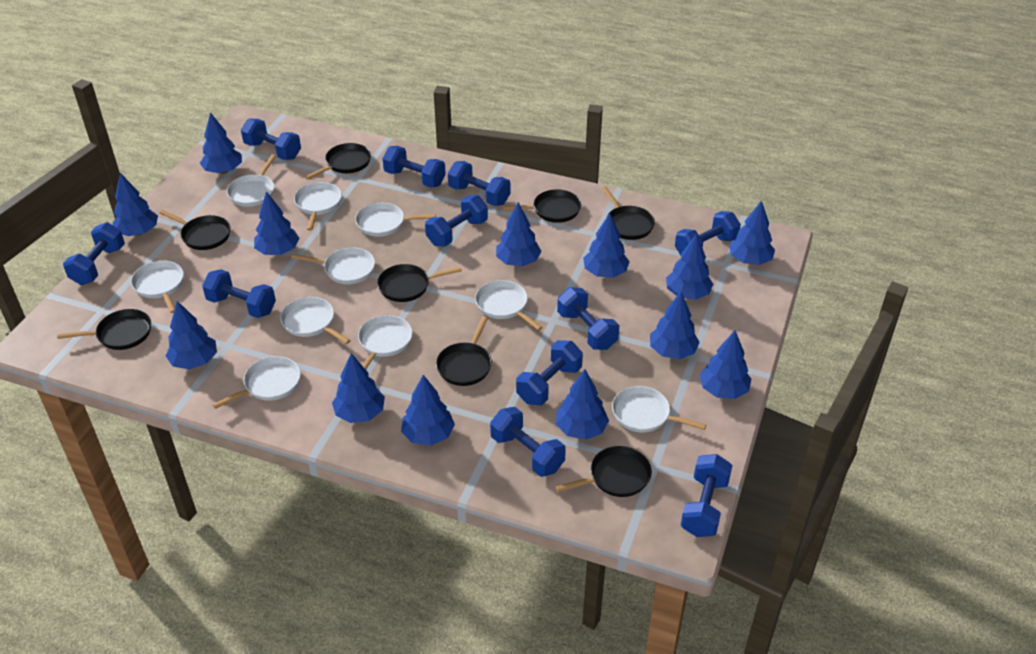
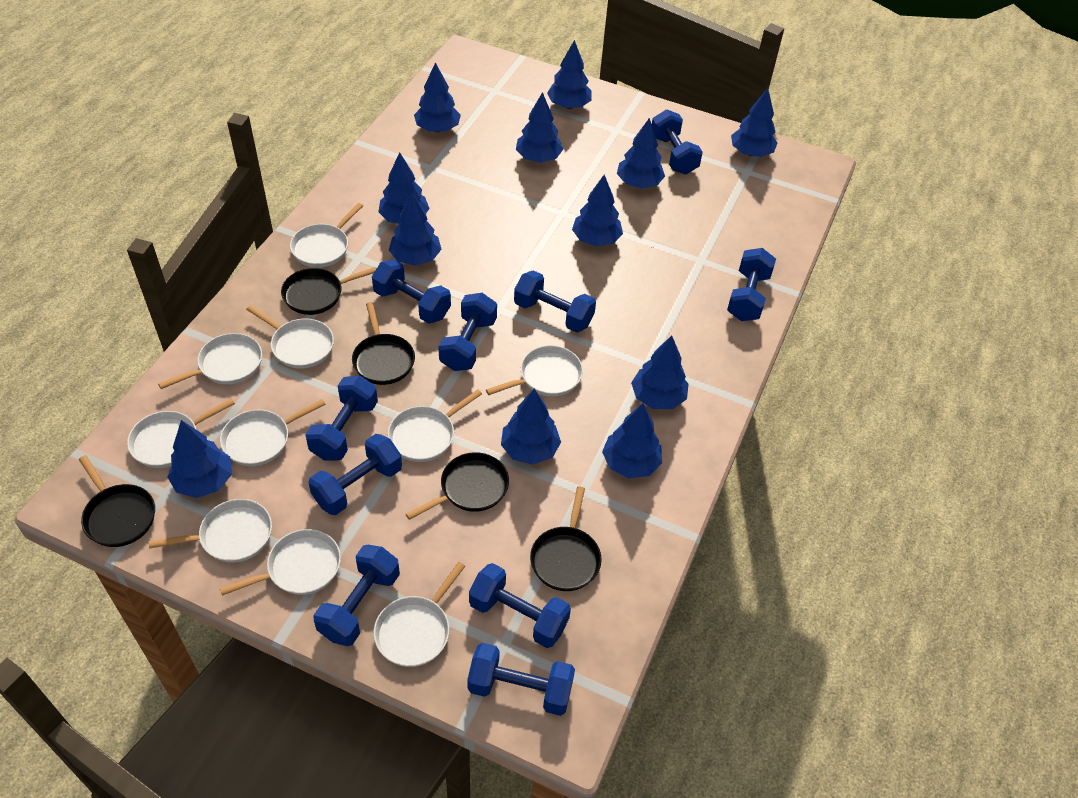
black pan: [57,309,151,350] [159,210,231,250] [306,143,371,179] [377,264,462,302] [436,316,492,386] [502,189,581,223] [555,446,652,497] [601,186,655,240] = 8 -> [79,455,155,547] [281,267,377,315] [352,302,415,385] [406,452,509,520] [530,486,602,591] = 5
blue dumbbell: [63,222,125,285] [202,269,276,318] [241,119,301,160] [382,146,446,188] [425,195,488,246] [448,161,510,206] [490,407,566,477] [516,340,583,406] [557,287,619,350] [675,211,741,255] [681,454,733,537] = 11 -> [305,376,378,461] [308,434,402,515] [313,545,400,646] [372,259,451,324] [438,293,497,371] [467,643,575,716] [469,563,571,648] [514,270,596,333] [652,109,703,175] [727,248,776,321] = 10
blue tree: [112,173,158,236] [166,301,217,369] [200,112,242,174] [254,191,300,255] [332,353,385,423] [401,375,455,446] [496,202,542,266] [556,369,609,440] [583,213,630,278] [650,292,700,359] [666,234,713,300] [699,330,751,399] [729,200,775,265] = 13 -> [167,420,232,498] [378,152,430,224] [389,192,442,266] [414,62,461,132] [501,388,561,465] [516,92,563,163] [547,40,592,109] [572,175,623,246] [602,403,662,478] [617,118,665,189] [631,335,688,409] [731,88,777,157] = 12

